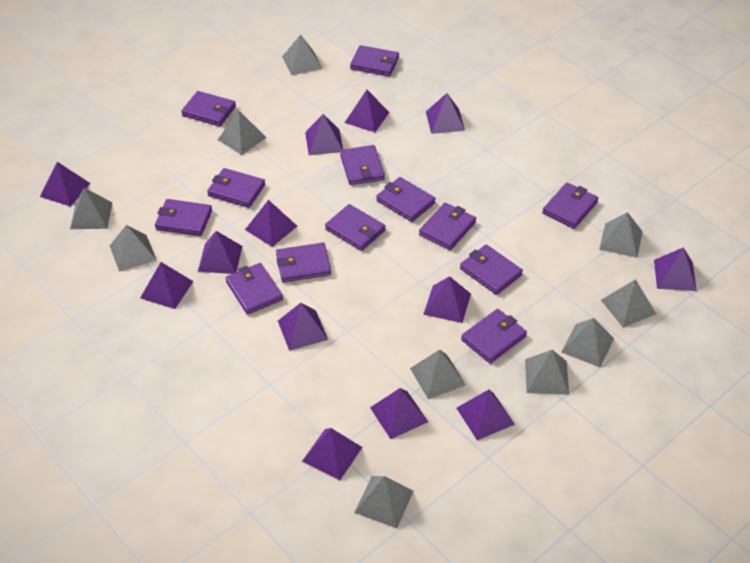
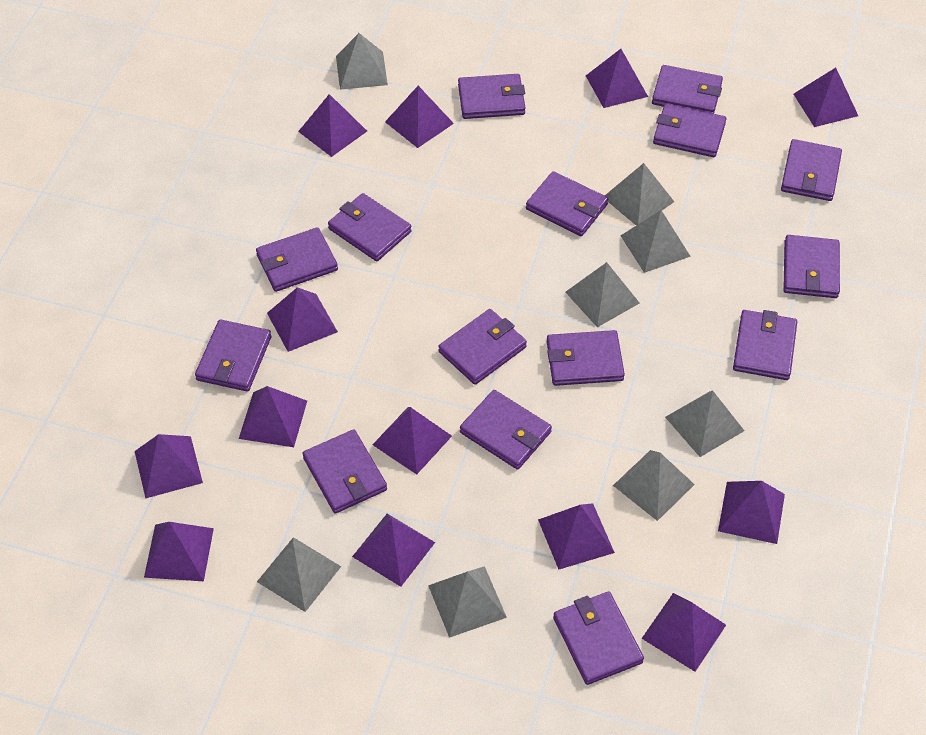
grey pyramid: [70,188,112,229] [110,225,156,272] [218,111,267,155] [282,34,323,76] [354,476,414,528] [410,350,466,399] [525,350,569,395] [561,318,614,367] [599,212,643,258] [601,279,656,328] = 10 -> [257,537,341,612] [336,33,388,90] [428,566,507,638] [565,262,639,327] [605,163,674,225] [613,450,695,521] [621,210,691,273] [665,390,744,457] = 8
purple wallet: [155,199,212,236] [181,91,236,126] [207,168,265,208] [225,263,283,315] [276,243,331,282] [325,204,386,251] [340,145,385,185] [350,45,399,77] [376,177,436,222] [419,203,476,250] [460,244,523,295] [461,309,527,364] [542,182,598,229] = 13 -> [195,319,271,391] [256,227,338,292] [303,429,387,514] [328,193,412,261] [438,309,527,385] [458,74,526,119] [460,390,552,470] [526,171,608,236] [547,330,625,386] [553,591,644,685] [652,65,723,114] [653,103,726,157] [733,310,797,380] [781,139,842,201] [783,235,840,298] = 15

